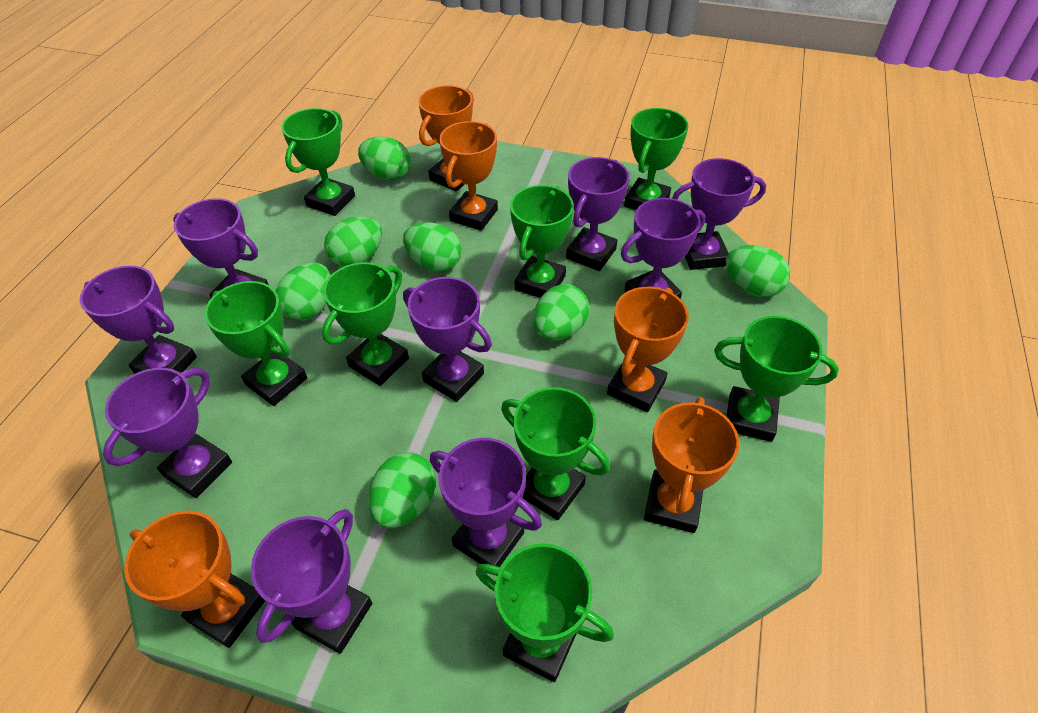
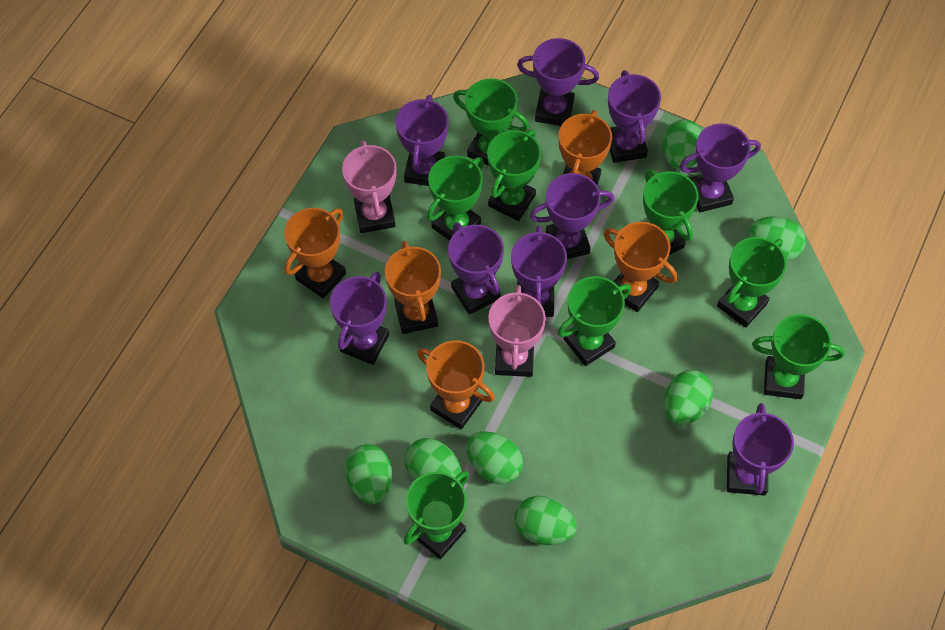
pink trophy: none = 0 -> [342,140,397,233] [488,285,546,377] = 2

